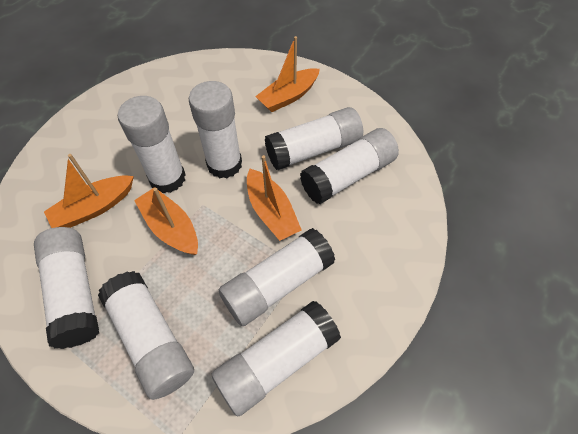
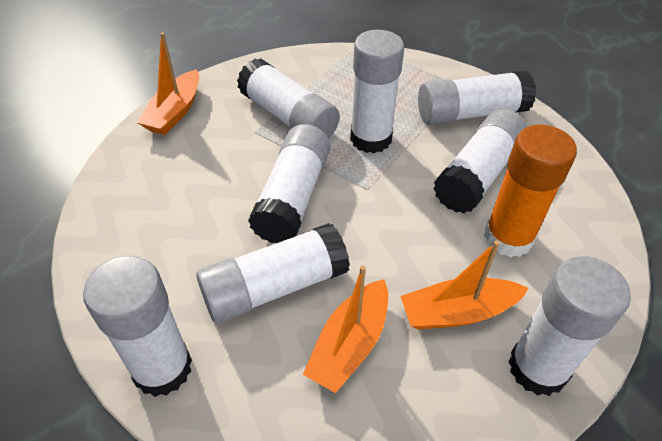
orange boat: [44,154,134,228] [134,187,198,255] [247,155,302,241] [255,36,320,112] = 4 -> [137,32,199,135] [303,265,388,393] [400,241,528,330] = 3
orange glue stick: none = 0 -> [484,125,577,258] = 1

